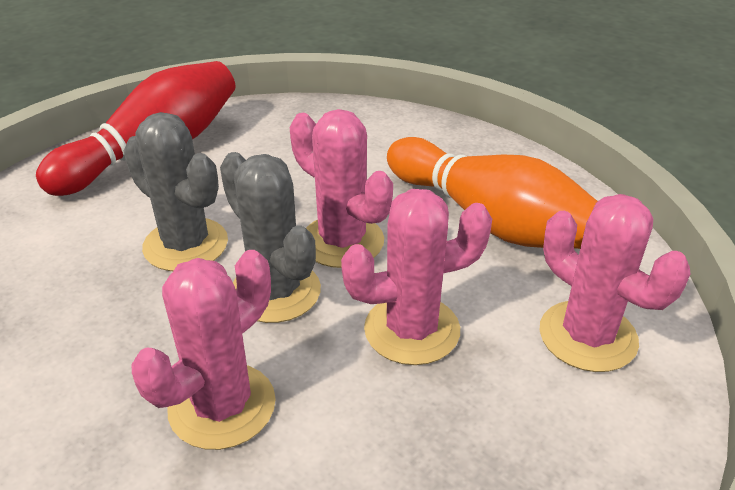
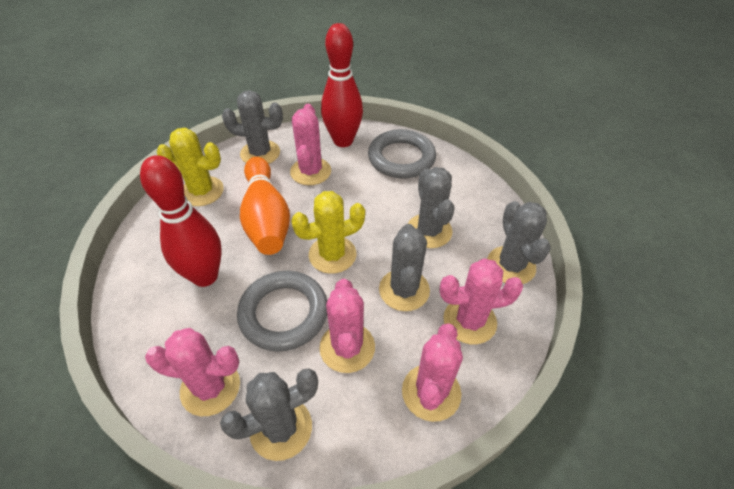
grey cactus: [124,112,228,271] [220,152,321,323] = 2 -> [220,368,318,461] [222,90,283,164] [379,224,430,311] [408,167,454,248] [487,201,551,284] = 5
grey ring: none = 0 -> [237,271,327,351] [368,129,436,179] = 2
pink cactus: [131,250,276,450] [290,109,393,268] [341,189,492,365] [540,194,691,372] = 4 -> [145,328,240,416] [290,104,331,185] [319,279,375,373] [402,323,463,422] [439,258,523,344] = 5
red bowling pin: [36,61,236,196] = 1 -> [140,155,222,287] [321,23,363,147] = 2
yellow cactus: none = 0 -> [157,128,224,206] [291,191,365,274] = 2

